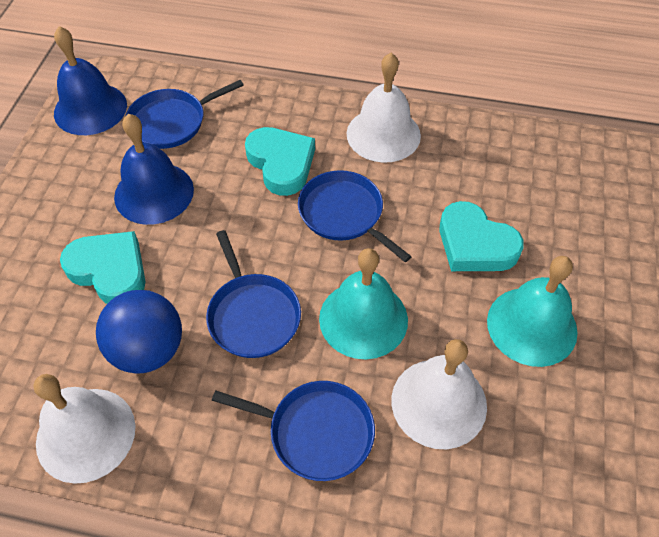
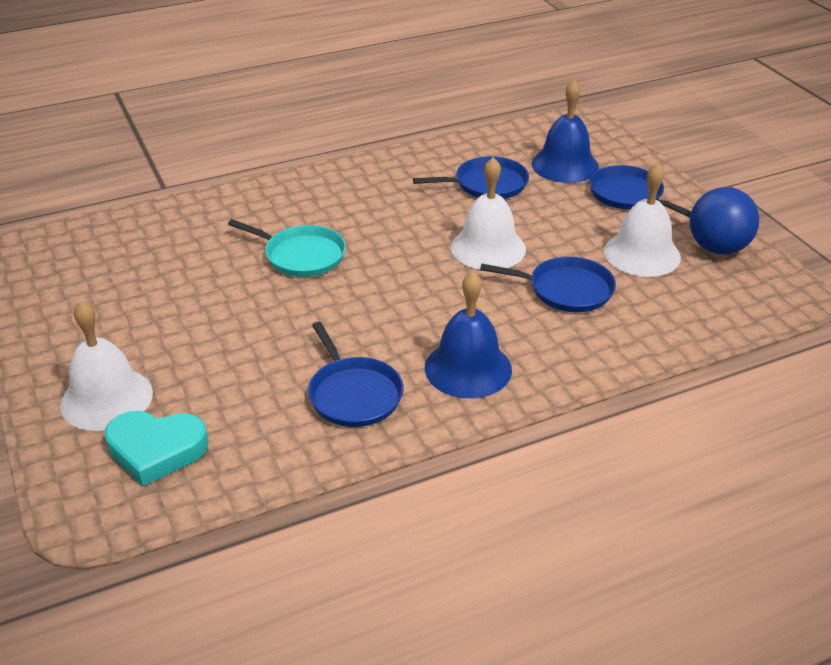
turquoise bell: [319,248,408,359] [487,256,578,367] = 2 -> none = 0
turquoise heart: [60,231,146,304] [245,127,315,196] [440,201,524,271] = 3 -> [104,411,208,486] = 1
turquoise pan: none = 0 -> [228,219,346,277] = 1

